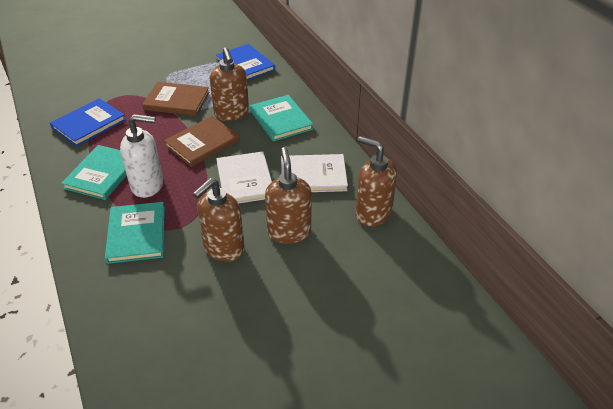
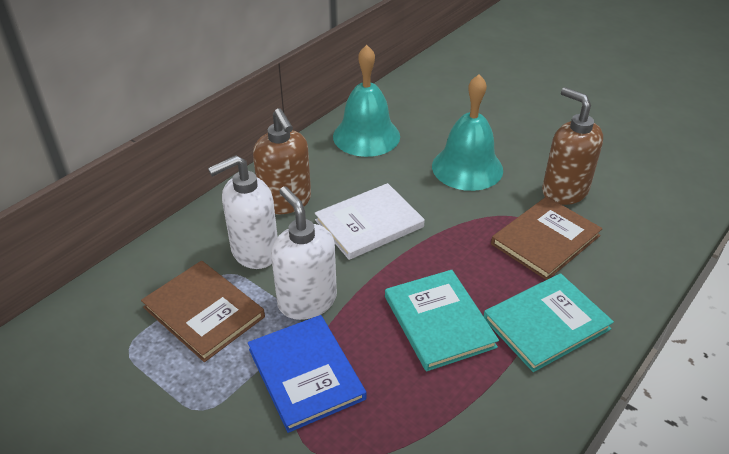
blue book: [50,98,126,147] [216,44,275,80] = 2 -> [248,315,366,433] = 1
brown soap dispenser: [193,178,245,262] [209,47,249,121] [265,147,312,244] [355,136,397,227] = 4 -> [253,108,311,214] [542,87,603,205] = 2
turquoise bell: none = 0 -> [333,45,400,157] [432,74,503,191] = 2
turquoise book: [61,145,127,200] [105,202,165,264] [250,95,313,142] = 3 -> [385,270,499,371] [484,273,614,372] = 2
white book: [216,151,272,204] [281,154,348,192] = 2 -> [315,183,425,260] = 1
white soap dispenser: [120,114,163,198] = 1 -> [208,155,278,269] [271,186,337,320] = 2

